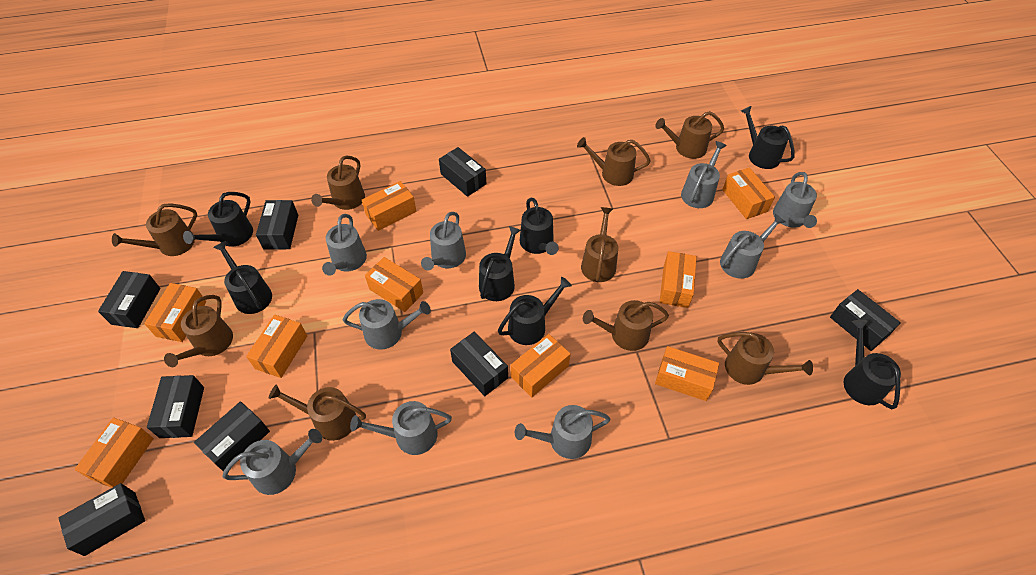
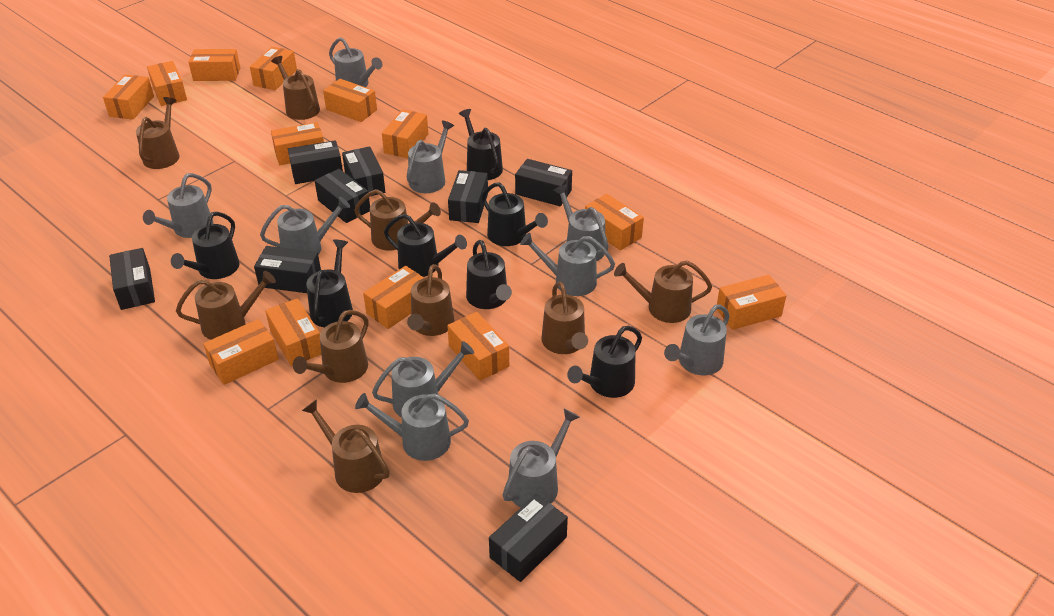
grey watering can: [223,429,322,495] [322,214,367,276] [343,299,431,350] [350,401,452,455] [421,212,466,271] [515,405,610,459] [681,141,727,208] [720,214,785,279] [773,172,817,228] = 9 -> [143,173,213,238] [260,197,350,255] [329,37,383,87] [355,393,469,461] [372,341,474,417] [407,121,454,193] [503,409,580,507] [520,233,615,296] [553,184,609,261] [664,304,730,375] = 10
orange box: [75,418,154,488] [144,283,206,342] [246,315,307,378] [362,181,416,231] [365,257,423,312] [511,334,570,397] [655,346,719,401] [660,251,697,308] [722,168,775,219] = 9 -> [103,74,154,120] [147,61,187,106] [188,49,240,81] [203,319,279,385] [250,47,297,90] [265,298,321,366] [271,122,324,165] [323,79,377,122] [363,266,424,329] [382,109,428,158] [447,312,509,381] [585,194,644,250] [717,275,787,330] = 13

